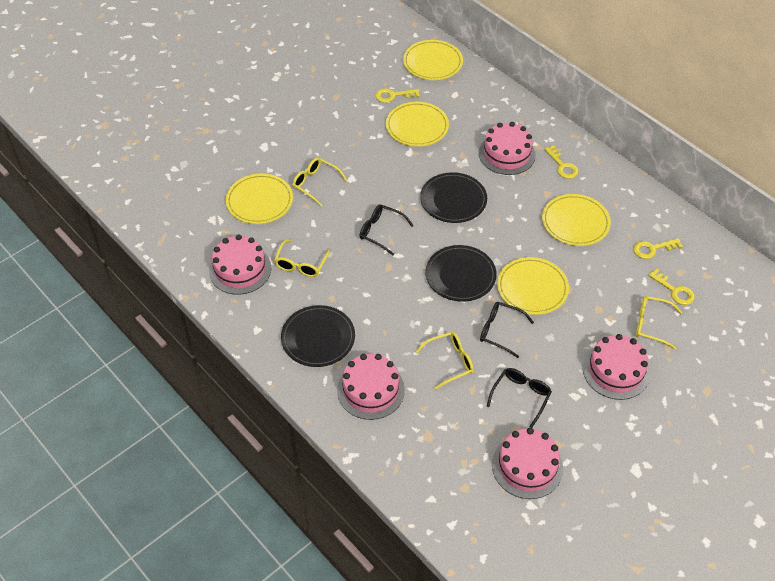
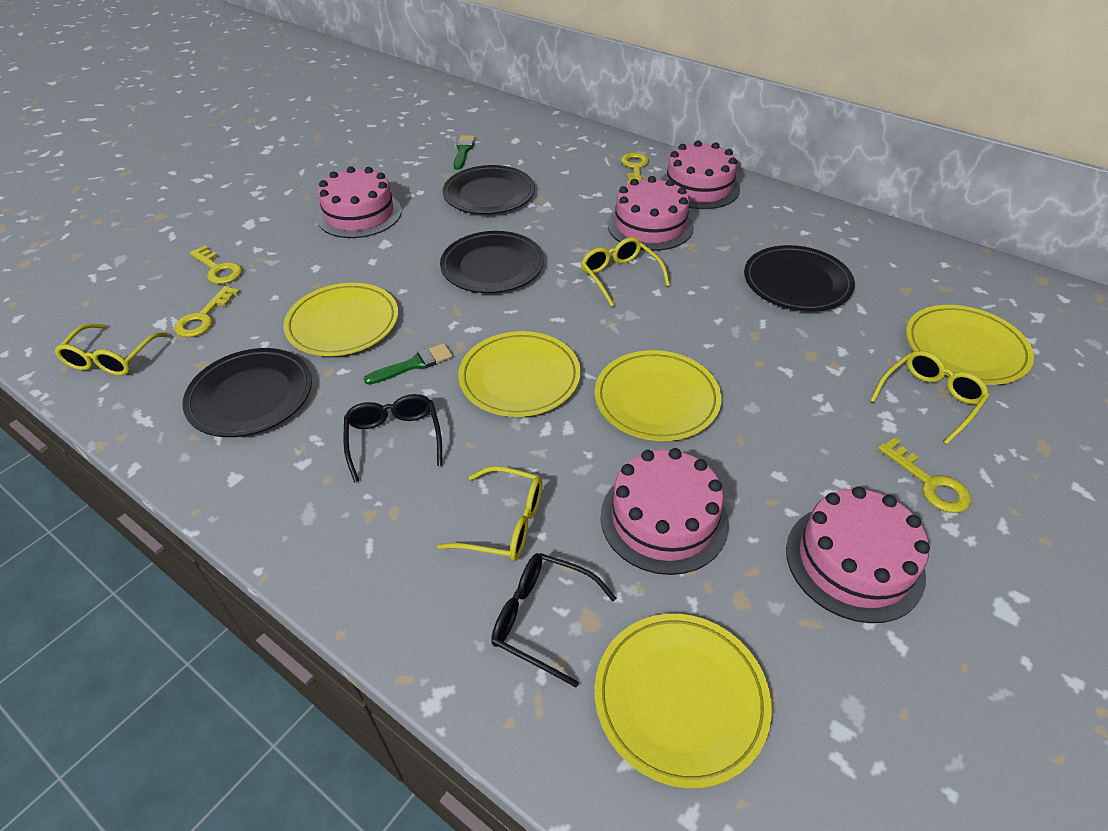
black glasses: [360,204,414,255] [480,302,534,358] [487,368,552,428] = 3 -> [344,394,442,483] [491,553,616,687] = 2
black plate: [281,305,355,367] [420,172,487,223] [426,245,497,302] = 3 -> [182,348,312,437] [440,231,544,293] [443,165,535,214] [744,245,855,311] = 4
green brush: none = 0 -> [364,343,453,385] [454,135,475,170] = 2

